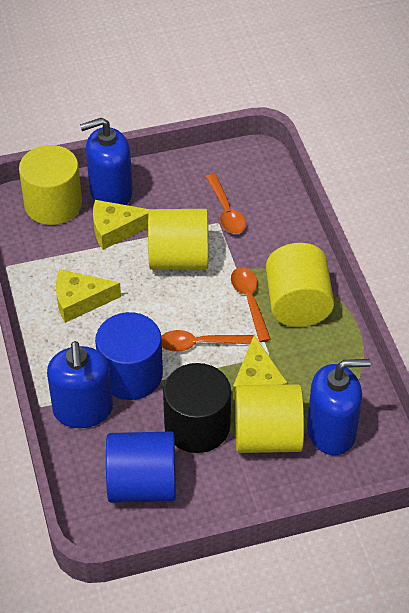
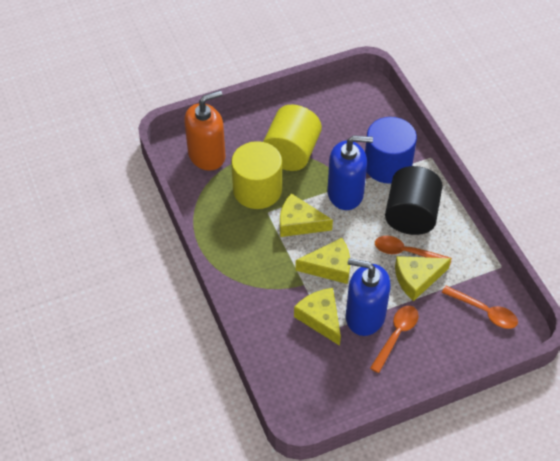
blue cylinder: [95,312,163,400] [106,431,176,503] = 2 -> [365,117,417,184] = 1
blue soap dispenser: [47,341,113,428] [80,118,133,205] [307,359,370,455] = 3 -> [327,135,373,210] [346,258,391,336] = 2
orange soap dispenser: none = 0 -> [184,90,226,171] = 1
yellow cheese: [56,269,121,323] [93,200,150,250] [233,336,288,400] = 3 -> [280,194,333,237] [294,288,341,346] [295,238,350,284] [395,256,451,301] = 4
yellow cylinder: [19,145,82,225] [148,209,208,270] [235,384,304,453] [266,243,334,327] = 4 -> [231,141,282,209] [263,105,322,171] = 2

